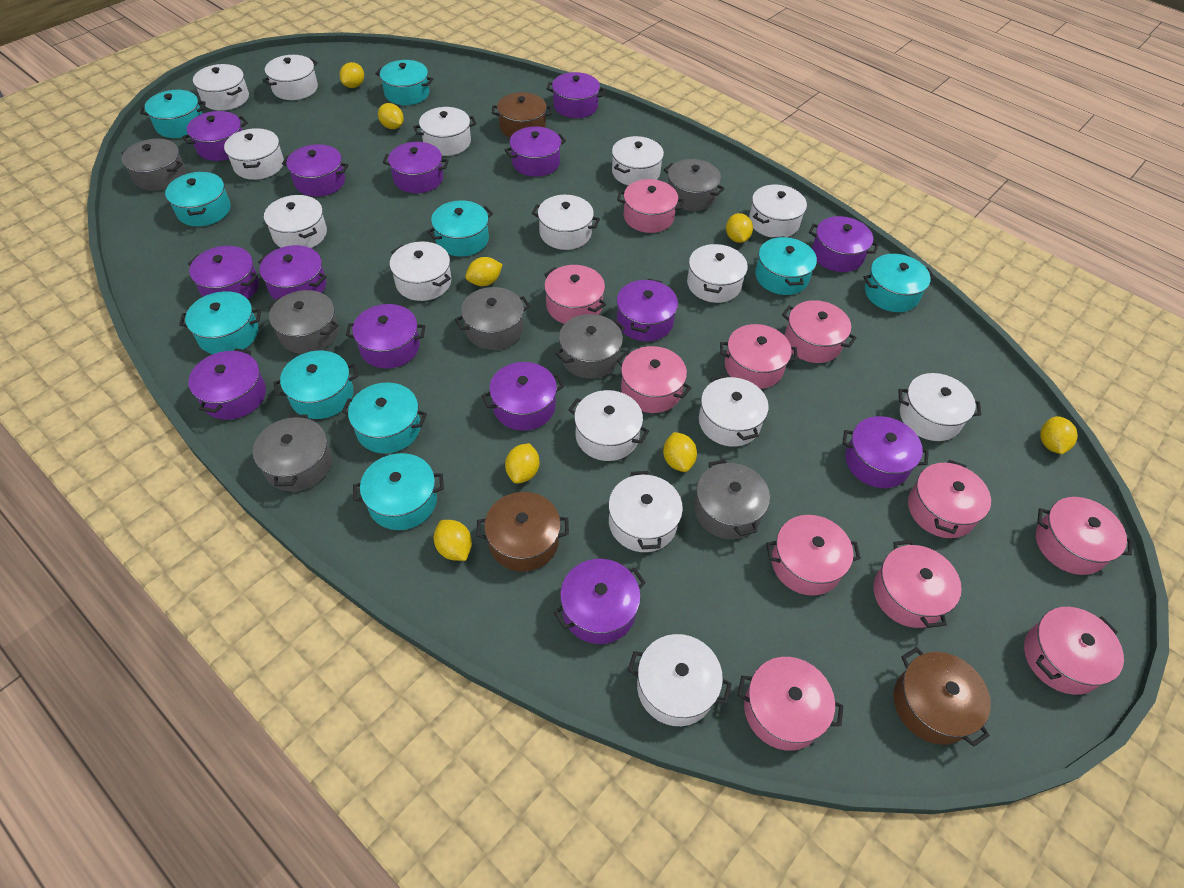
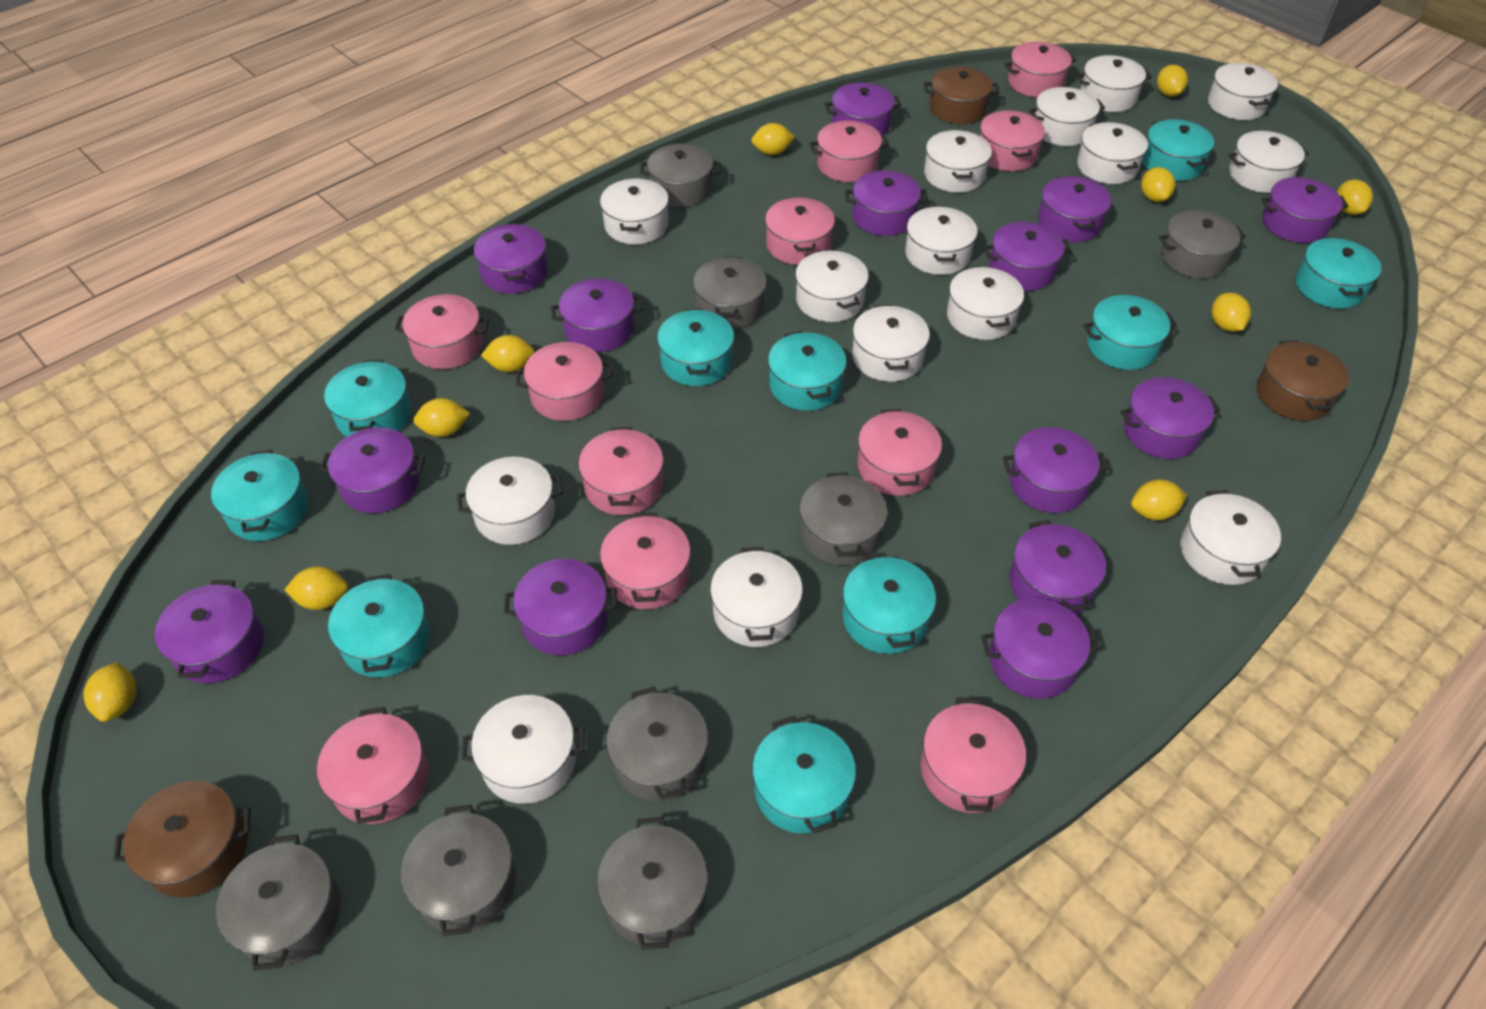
grey pot: [122,139,186,191] [253,415,332,492] [268,290,339,354] [455,287,530,350] [555,314,625,379] [664,159,725,211] [694,459,770,539] = 7 -> [216,834,341,971] [401,805,516,936] [597,817,707,950] [606,687,708,801] [640,144,720,207] [693,256,767,329] [800,472,887,565] [1159,210,1246,279] = 8
yellow lemon: [340,62,364,88] [378,103,404,129] [434,520,472,561] [465,257,503,286] [505,443,539,484] [663,432,697,472] [726,213,753,243] [1040,416,1078,454] = 8 -> [83,662,137,722] [284,566,348,610] [413,398,470,437] [481,335,535,372] [752,123,795,155] [1131,479,1187,521] [1141,167,1175,202] [1157,65,1188,97] [1212,293,1251,332] [1337,179,1373,215] = 10

